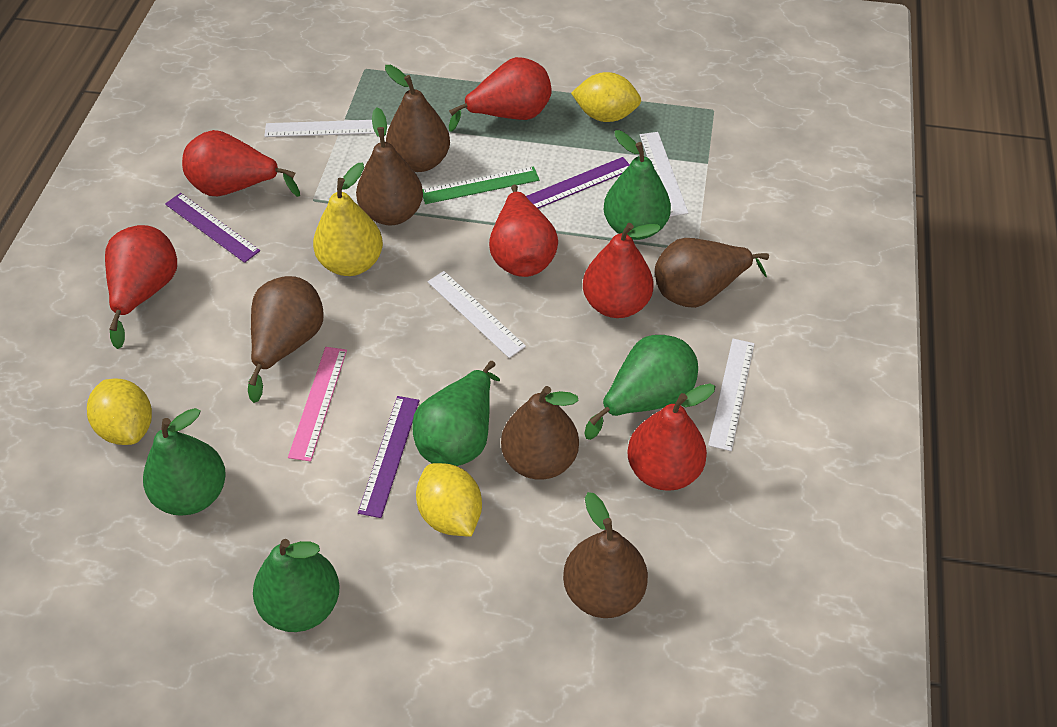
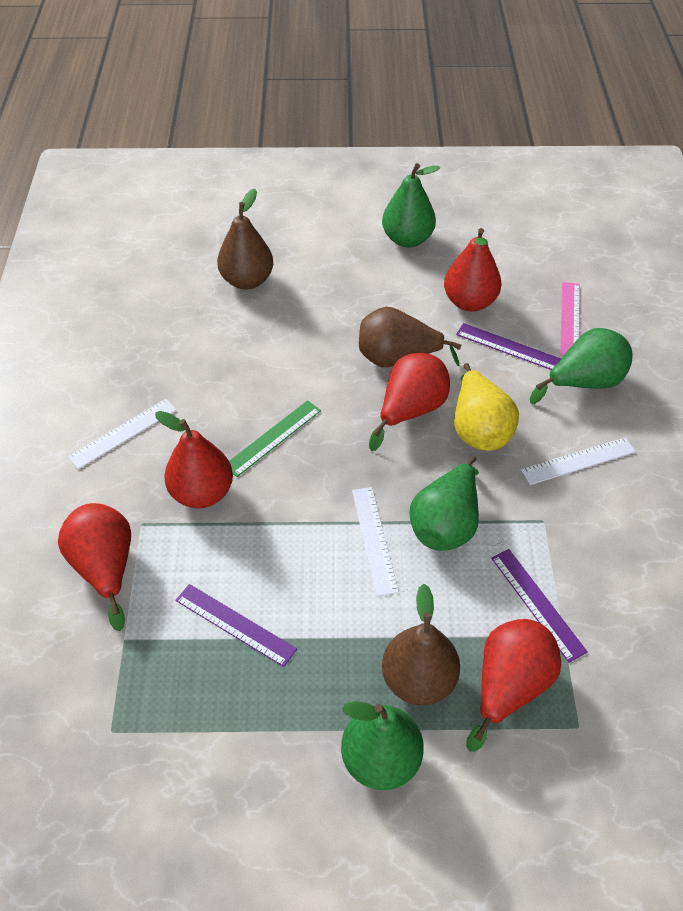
brown pear: [248,276,324,403] [356,108,423,225] [385,65,450,172] [501,386,579,480] [563,492,648,618] [655,238,769,308] = 6 -> [217,189,273,289] [359,307,461,367] [382,584,460,705] = 3
green pear: [143,408,226,516] [253,539,340,632] [412,361,500,466] [584,335,698,440] [603,130,671,240] = 5 -> [341,701,424,790] [382,163,440,248] [410,456,479,551] [530,328,633,404] = 4
red pear: [105,225,177,349] [182,130,300,197] [449,57,552,132] [489,185,558,277] [583,223,661,318] [627,383,716,491] = 6 -> [58,503,131,631] [155,411,233,508] [369,353,450,451] [444,228,501,311] [466,619,561,752] = 5
white ruler: [264,120,376,137] [427,271,526,358] [640,132,688,216] [708,339,755,451] = 4 -> [68,399,177,469] [352,487,399,596] [521,437,636,485] = 3
yellow lemon: [87,379,152,445] [416,463,482,537] [571,72,641,122] = 3 -> none = 0

